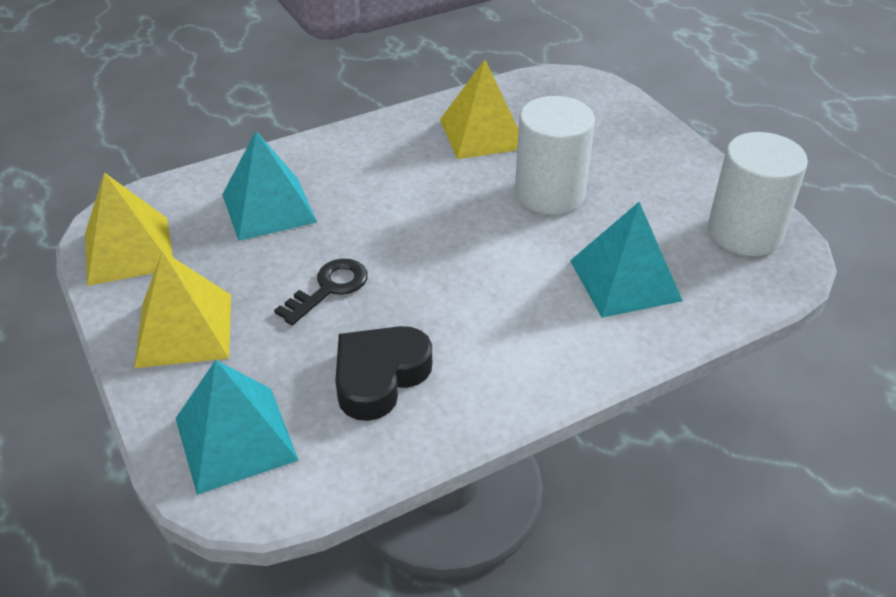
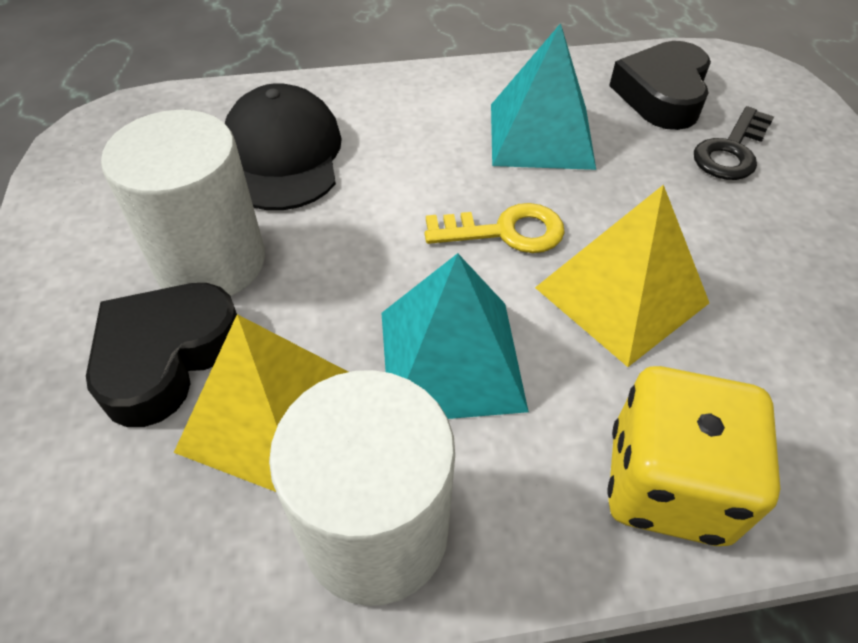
black cap: none = 0 -> [225,83,342,210] = 1
black heart: [335,326,432,421] = 1 -> [86,283,237,427] [609,41,711,130] = 2
turquoise pyramid: [176,360,299,495] [222,131,317,241] [570,202,683,318] = 3 -> [382,253,529,419] [491,23,596,170] = 2
yellow dice: none = 0 -> [607,366,780,546] = 1
yellow key: none = 0 -> [425,203,565,253] = 1
yellow pyramid: [85,172,173,286] [134,251,231,368] [440,60,519,159] = 3 -> [174,314,348,492] [535,184,709,367] = 2

